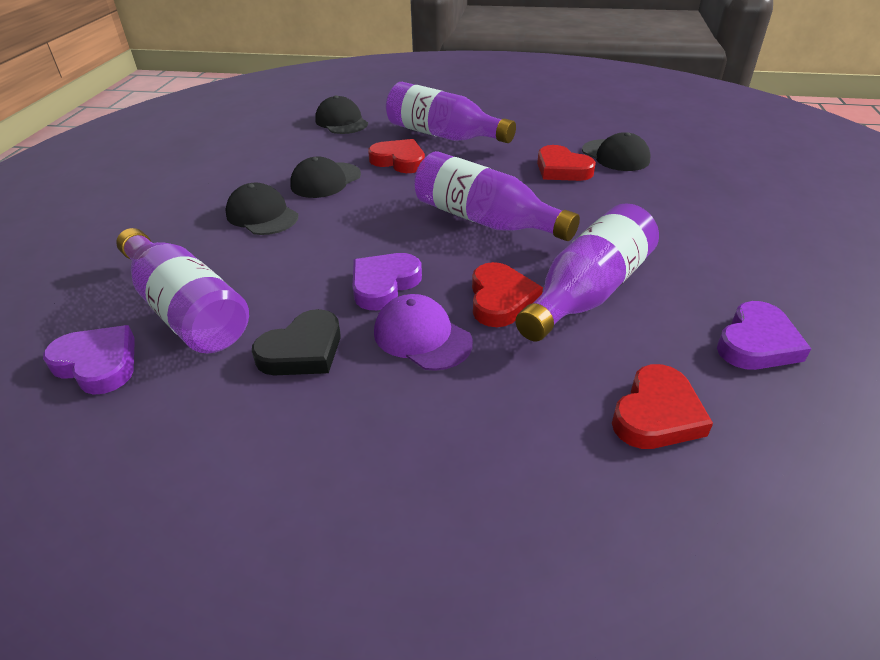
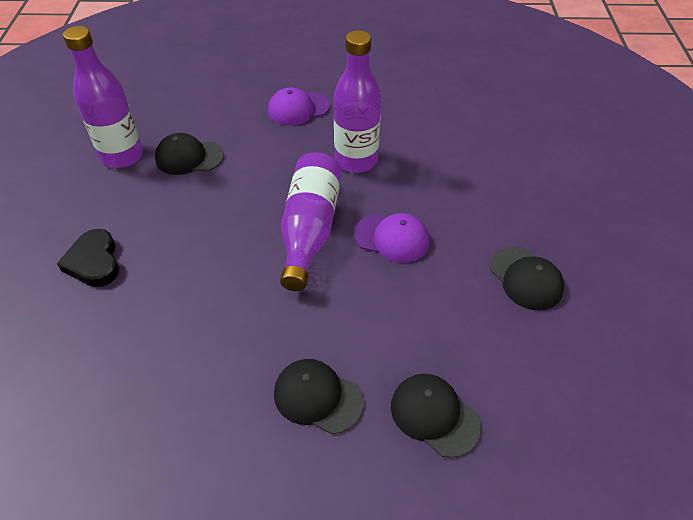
purple bottle: [116,228,249,353] [386,82,516,143] [414,151,580,241] [515,203,659,341] = 4 -> [63,26,143,168] [280,152,342,291] [334,30,381,173] = 3
purple cap: [374,294,473,371] = 1 -> [268,88,330,126] [354,213,430,263] = 2
purple heart: [43,325,135,395] [352,253,422,310] [717,301,811,370] = 3 -> none = 0
red heart: [368,139,425,173] [472,262,543,327] [537,145,596,181] [612,364,713,449] = 4 -> none = 0

